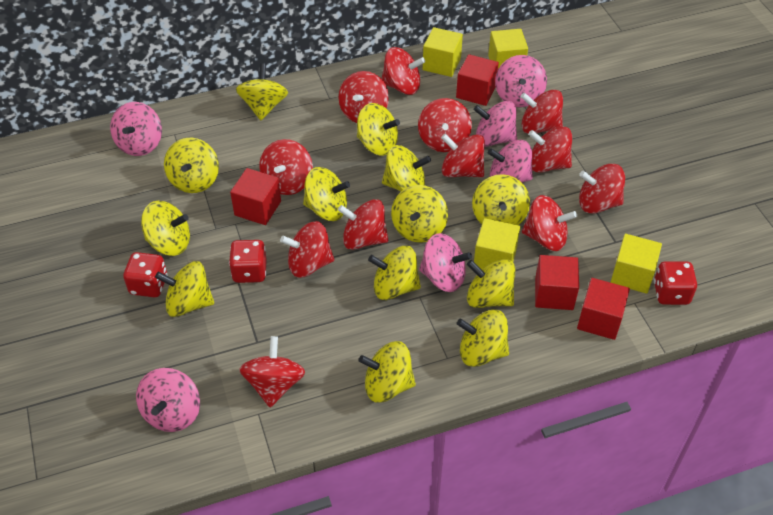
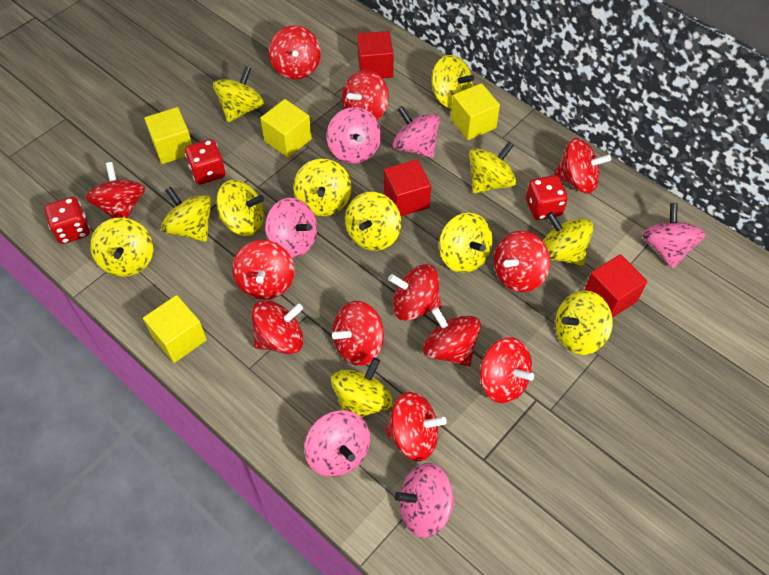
red cube: [230,168,281,225] [456,54,499,106] [535,255,579,310] [577,278,630,340] = 4 -> [357,31,394,78] [384,159,431,216] [585,254,647,318] = 3
yellow spinning top: [141,201,190,256] [155,261,214,317] [164,138,219,193] [236,63,288,120] [303,167,350,221] [357,103,400,156] [358,341,416,403] [368,246,421,300] [382,145,431,192] [391,185,448,243] [457,310,509,367] [467,259,515,308] [472,174,530,225] = 13 -> [90,218,154,277] [161,187,212,242] [213,66,264,122] [216,180,264,236] [293,159,352,216] [331,358,393,417] [345,192,401,251] [431,55,474,109] [439,213,493,273] [469,142,517,193] [543,212,594,266] [555,290,613,355] = 12

